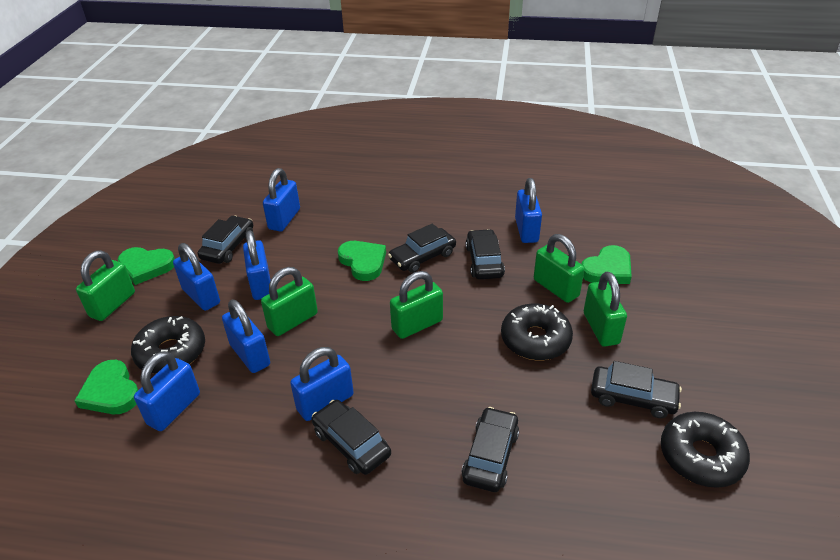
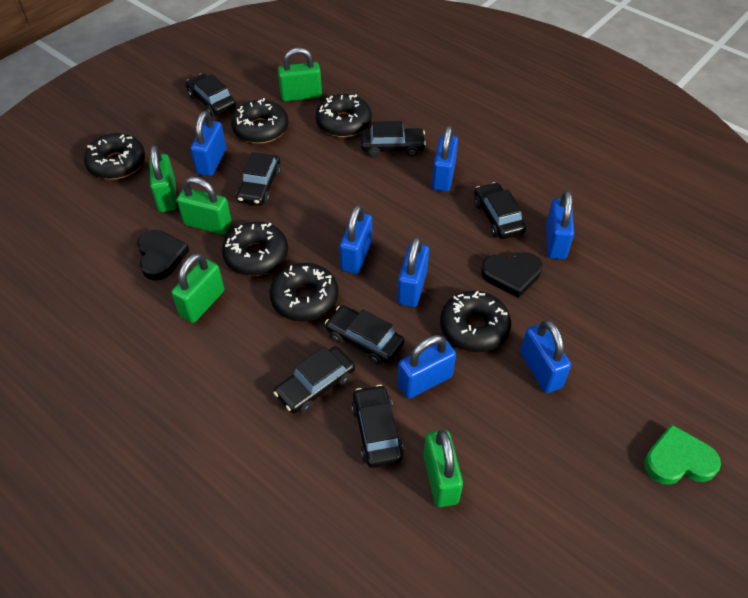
black car: [198,216,253,264] [312,400,391,475] [388,224,456,273] [462,407,519,492] [465,229,505,279] [591,361,682,418] = 6 -> [185,73,236,116] [236,152,281,206] [274,346,355,414] [325,305,404,365] [351,385,404,468] [361,121,426,157] [474,182,526,239] = 7
black donut: [131,316,205,374] [501,303,573,360] [661,412,750,488] = 3 -> [84,133,145,180] [222,221,288,276] [231,98,289,144] [270,263,339,322] [315,94,372,137] [440,291,511,352] = 6
black heart: none = 0 -> [137,230,189,280] [481,252,542,298] = 2
green heart: [74,360,138,414] [117,247,175,285] [338,241,386,281] [582,245,632,284] = 4 -> [644,424,721,485] = 1

